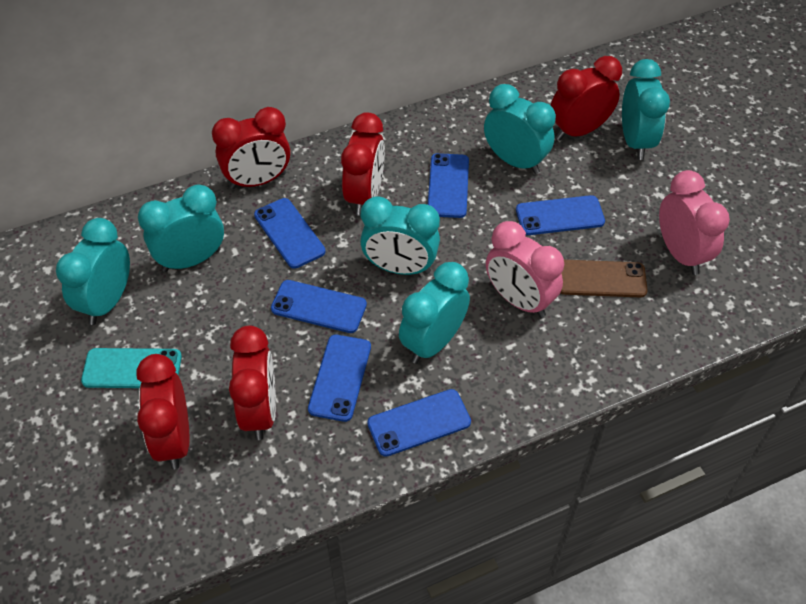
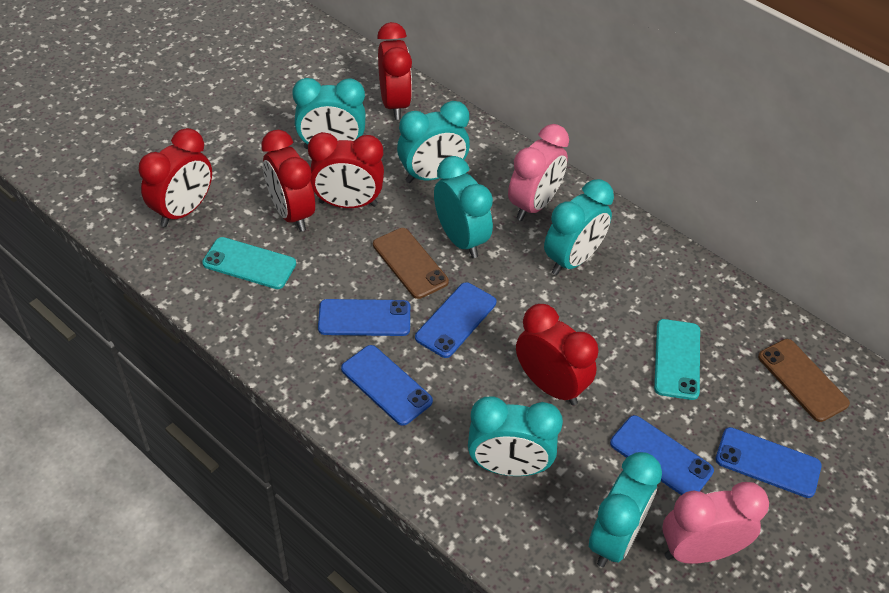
blue phone: [254,198,326,269] [271,280,367,333] [308,335,371,422] [367,389,471,457] [428,153,469,218] [516,195,605,235] = 6 -> [318,299,410,336] [341,345,433,426] [415,282,496,358] [610,415,714,495] [715,427,822,498] = 5
brown phone: [560,260,648,298] = 1 -> [373,228,449,299] [758,339,850,422] = 2
turquoise phone: [81,348,182,388] = 1 -> [202,237,296,289] [654,319,700,400] = 2

